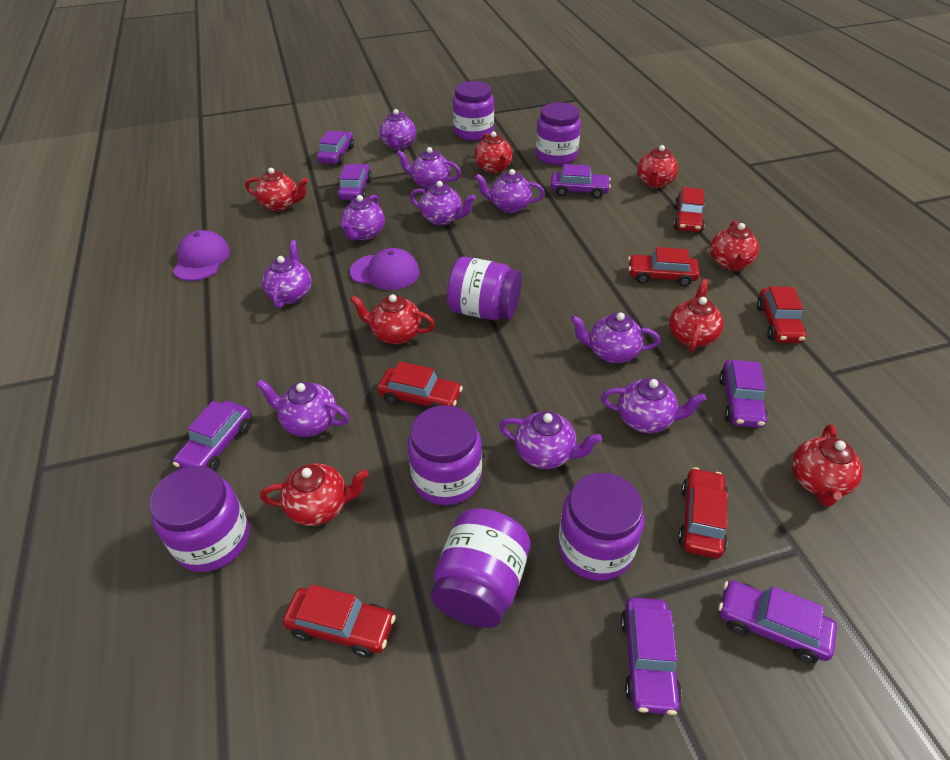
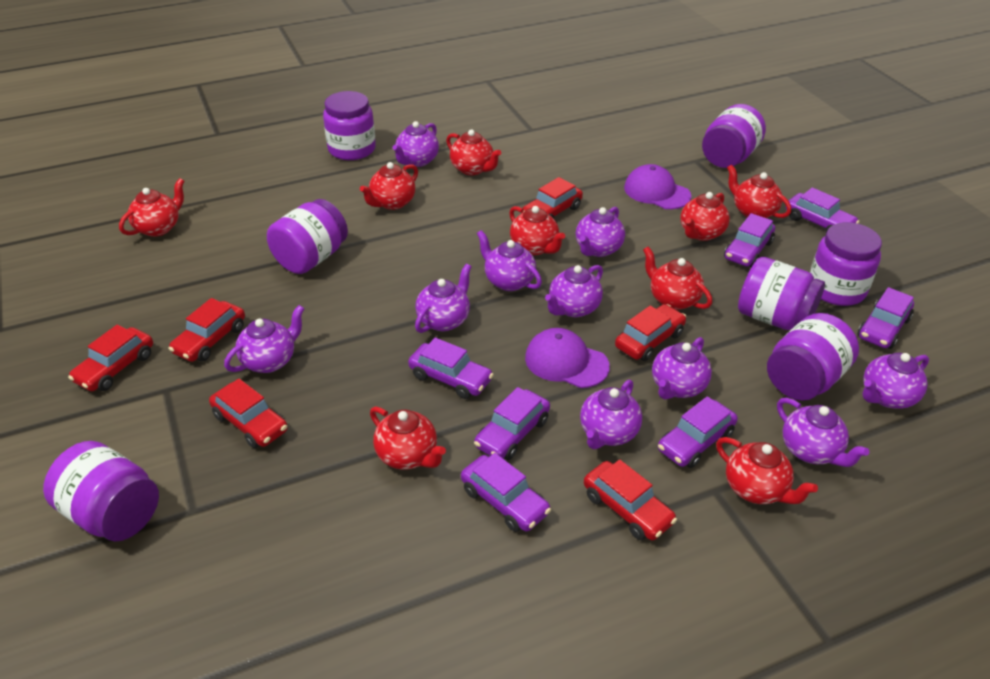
red teapot: [245,168,308,211] [260,463,368,526] [350,294,435,344] [474,131,513,173] [637,145,678,188] [669,279,724,352] [710,221,759,271] [792,424,863,507] = 8 -> [119,178,184,237] [360,162,418,210] [370,407,446,470] [446,129,501,175] [509,206,565,255] [643,247,712,310] [680,192,730,241] [716,437,818,504] [727,164,791,218] = 9

